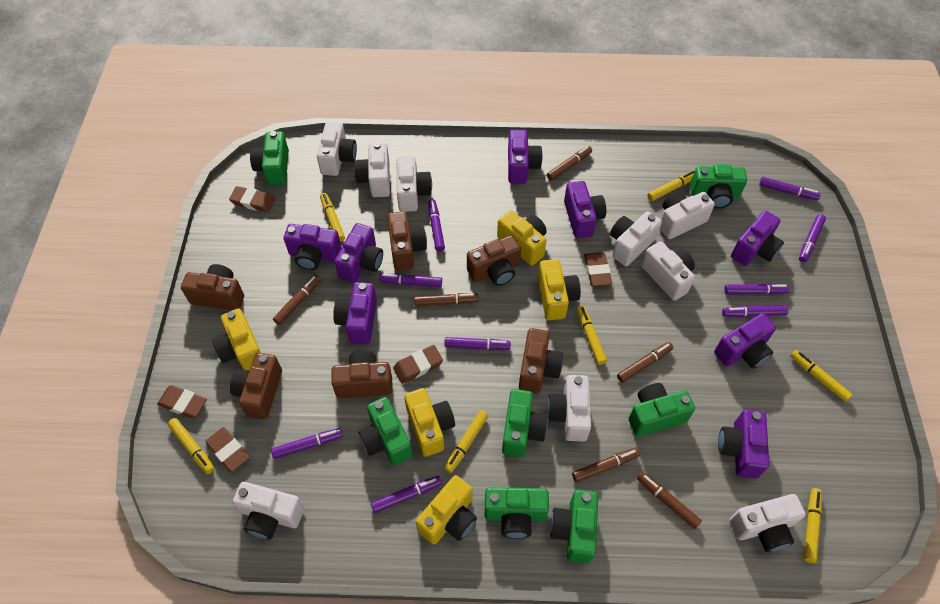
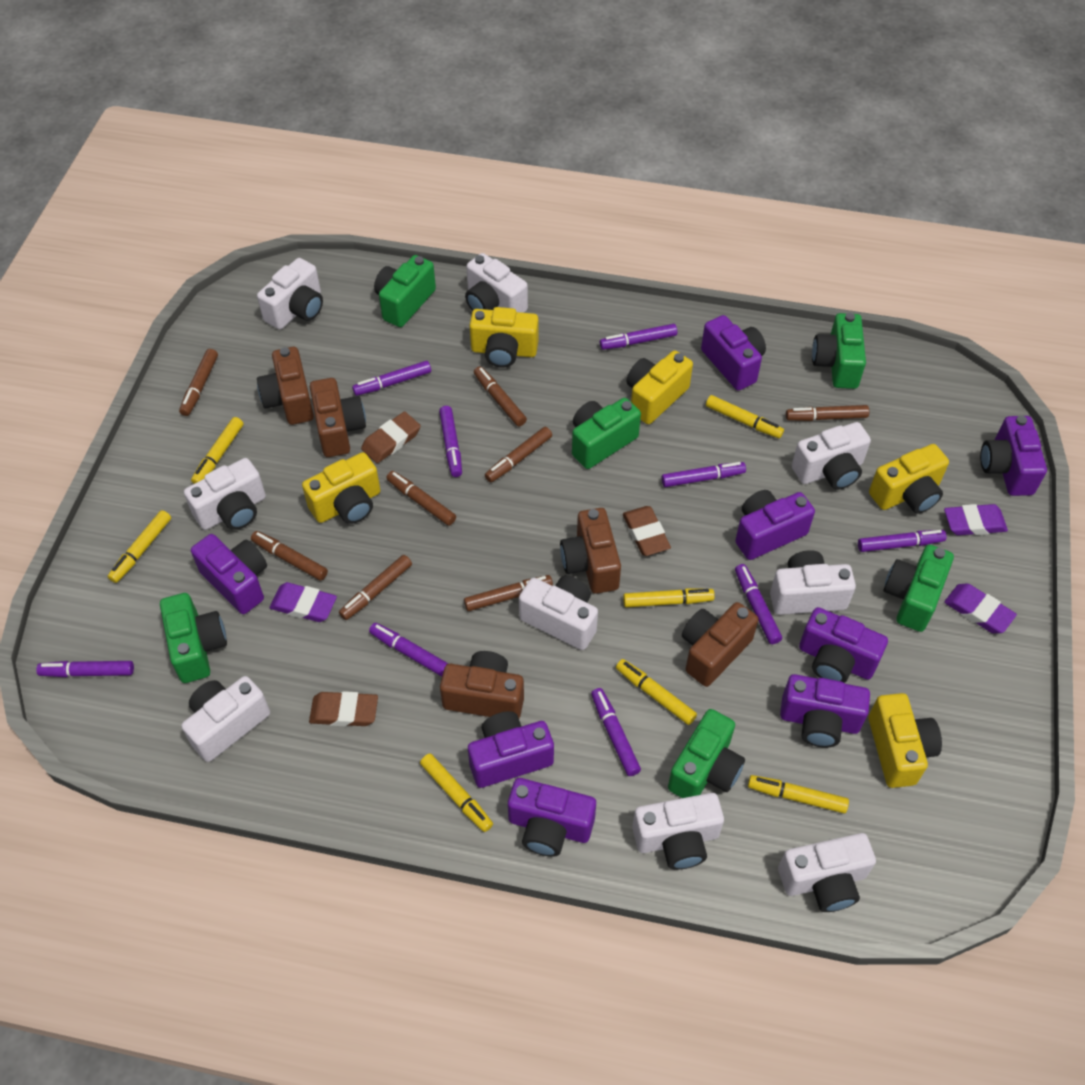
brown camera: [181,264,244,310] [230,353,282,419] [331,350,393,398] [387,211,427,270] [467,235,521,286] [519,328,563,393] = 6 -> [257,347,314,425] [310,378,366,457] [440,651,524,718] [560,508,621,594] [682,602,759,687] = 5
brown eraser: [157,385,207,418] [205,427,250,472] [229,186,276,212] [393,345,443,384] [584,252,612,286] = 5 -> [309,691,378,726] [361,412,421,463] [623,506,671,556] = 3
brown marker: [273,275,321,325] [414,293,478,306] [547,146,592,181] [572,448,640,483] [617,342,673,383] [636,472,702,529] = 6 -> [179,349,218,416] [251,531,328,581] [339,555,412,620] [386,471,456,526] [464,575,553,611] [474,366,527,426] [485,427,552,483] [786,405,869,421] = 8
green camera: [250,131,289,186] [358,397,413,465] [485,487,549,539] [502,389,548,457] [550,490,598,563] [628,383,695,437] [690,164,747,208] = 7 -> [160,593,227,683] [374,255,436,327] [572,398,641,469] [668,709,745,798] [812,313,866,389] [884,545,954,632] = 6
purple eraser: none = 0 -> [270,582,337,622] [944,504,1008,535] [944,584,1017,633] = 3

